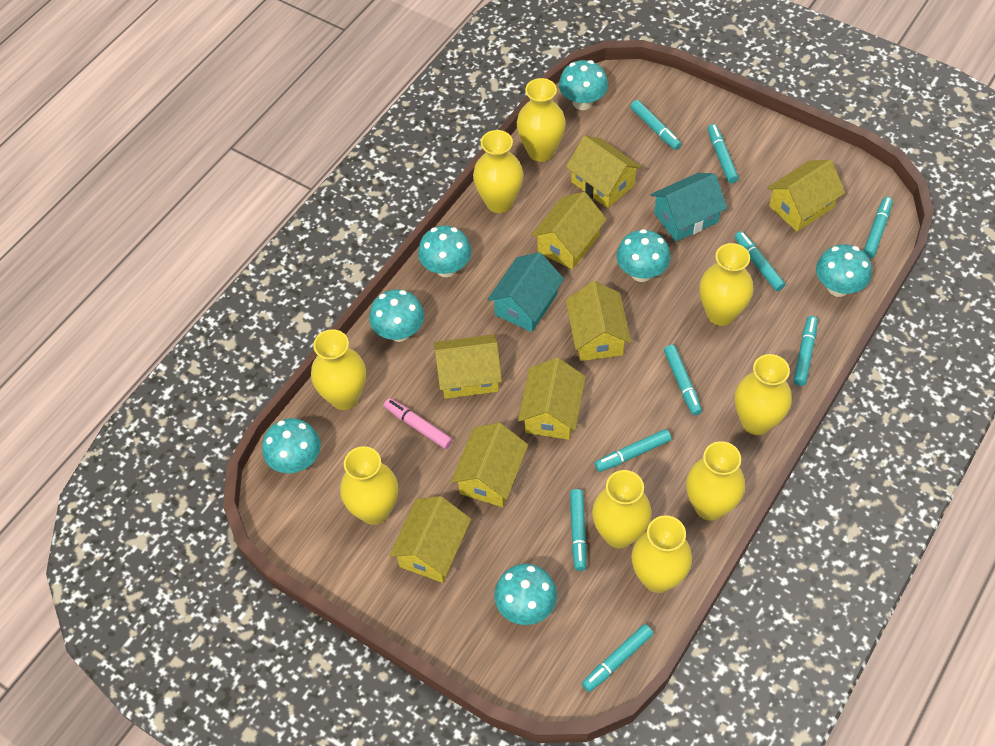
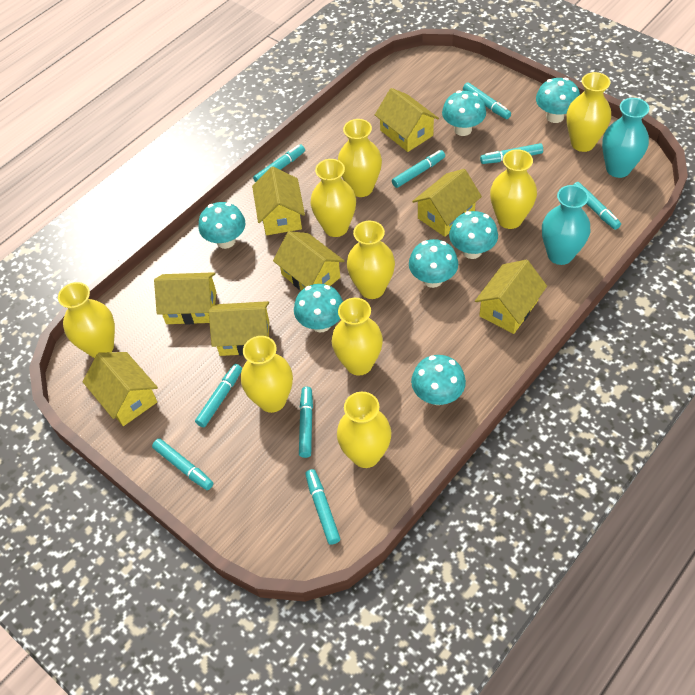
pink marker: [384,398,453,449] = 1 -> none = 0
turquoise house: [487,252,564,332] [651,173,727,242] = 2 -> none = 0
turquoise vase: none = 0 -> [542,185,591,265] [602,98,649,178] = 2

